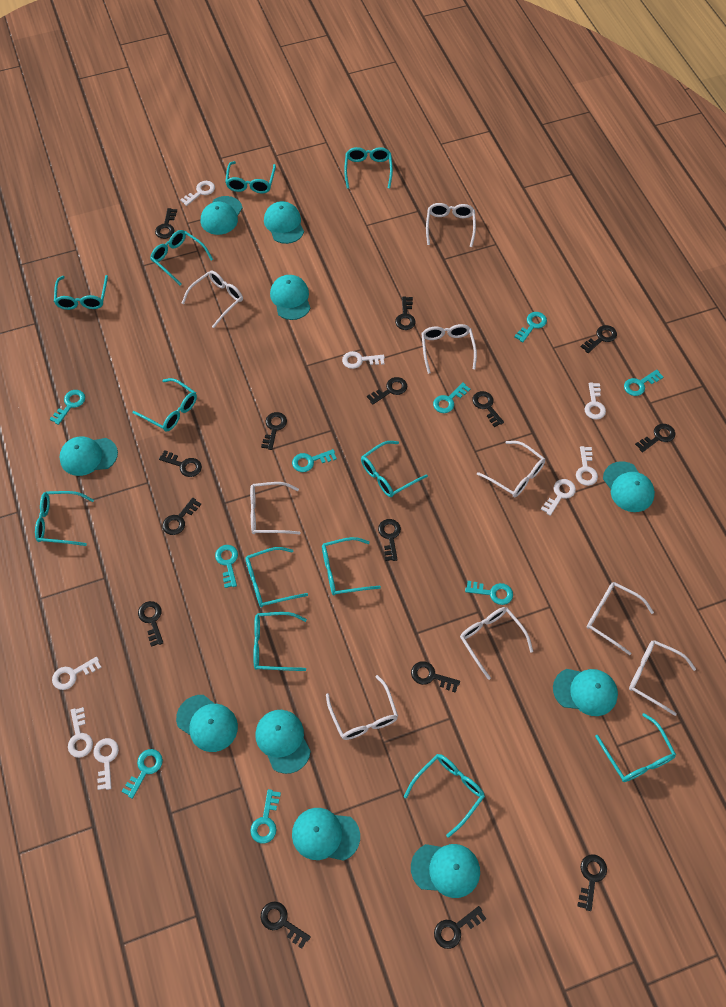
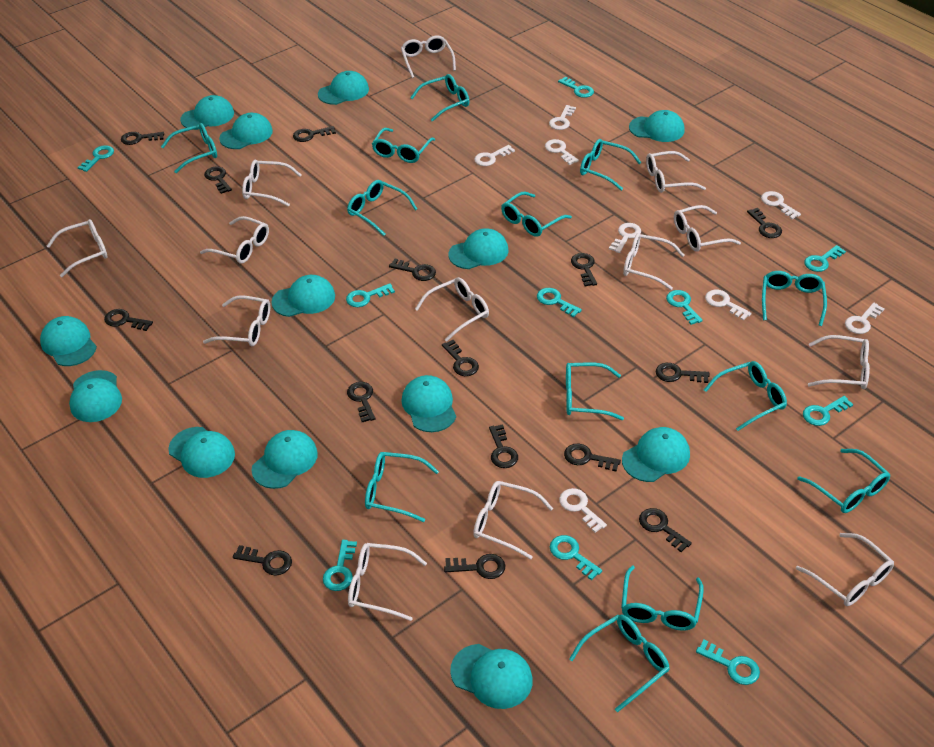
turquoise cap: [59,436,118,476] [176,695,238,752] [201,196,242,235] [256,710,311,774] [264,201,304,244] [270,275,310,320] [292,808,360,861] [411,844,480,898] [553,669,618,716] [603,461,655,512] = 10 -> [40,316,97,366] [69,370,122,422] [168,427,235,478] [180,95,234,130] [219,113,273,149] [251,430,318,489] [272,275,335,317] [318,71,369,105] [402,375,456,432] [448,228,509,269] [450,644,533,709] [622,427,690,482] [629,110,685,142] = 13
turquoise glasses: [35,491,94,546] [54,275,108,310] [133,378,197,432] [150,230,213,286] [225,161,276,193] [245,547,308,607] [253,612,307,671] [322,537,381,596] [344,147,393,189] [361,441,428,497] [404,754,485,838] [595,713,676,782] = 12 -> [161,123,217,173] [347,180,417,236] [365,452,439,522] [372,128,435,163] [410,74,469,122] [501,192,572,237] [566,363,624,420] [569,614,670,712] [580,139,641,191] [621,565,704,631] [704,361,787,431] [762,271,827,326] [797,449,890,513] = 13
turquoise key: [50,390,85,425] [121,749,163,799] [215,545,238,588] [250,789,281,844] [292,449,337,472] [433,382,470,413] [465,581,513,605] [514,312,547,342] [624,369,663,396] = 9 -> [77,145,114,172] [323,540,357,591] [346,283,395,307] [537,288,582,317] [550,535,602,580] [558,77,594,98] [666,290,703,325] [696,640,760,685] [803,396,853,426] [804,245,846,272] = 10
white glasses: [182,271,243,328] [250,482,301,534] [326,675,398,740] [421,324,477,374] [426,203,476,247] [460,607,533,680] [477,441,545,497] [587,582,654,655] [629,640,696,716] = 9 -> [47,219,108,277] [200,216,269,264] [203,296,270,346] [242,160,301,207] [348,543,427,621] [401,35,456,78] [415,277,489,342] [473,481,553,559] [623,233,685,290] [646,151,706,193] [674,205,741,252] [796,533,894,606] [808,335,870,390] = 13

